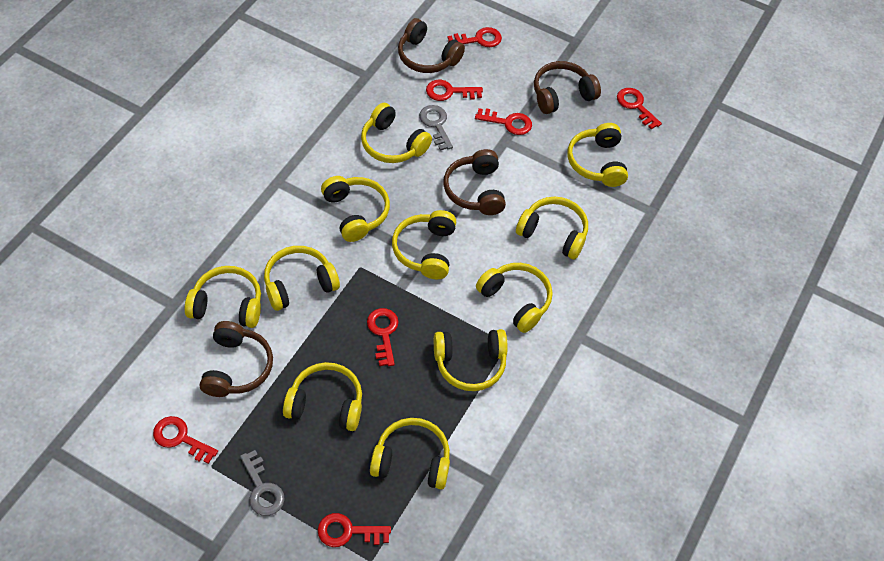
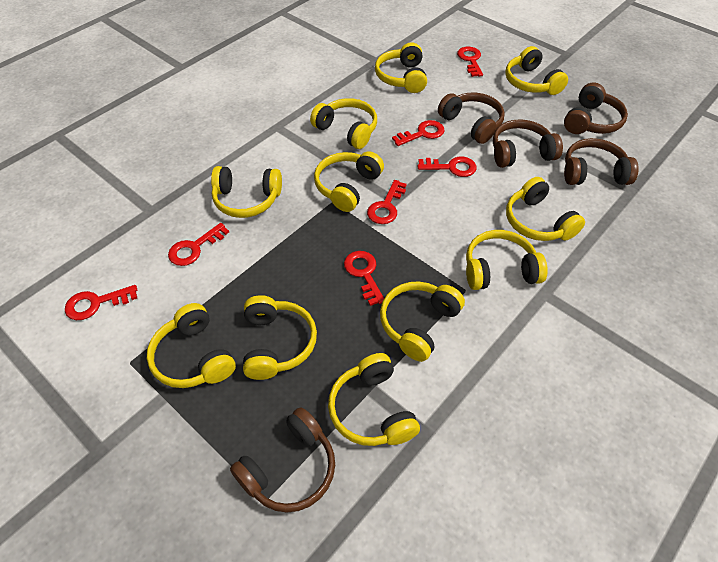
brown headphones: [200,321,273,397] [398,18,465,73] [443,149,506,215] [534,61,601,114] = 4 -> [230,407,335,513] [438,93,505,144] [493,119,563,168] [564,82,628,134] [564,138,639,185] = 5
grey key: [240,450,285,516] [419,105,453,151] = 2 -> none = 0

